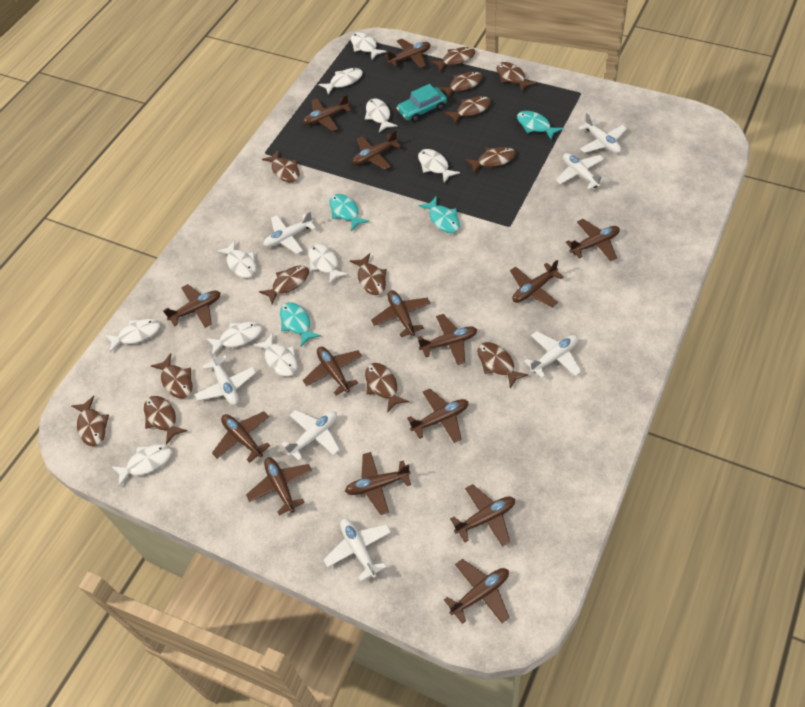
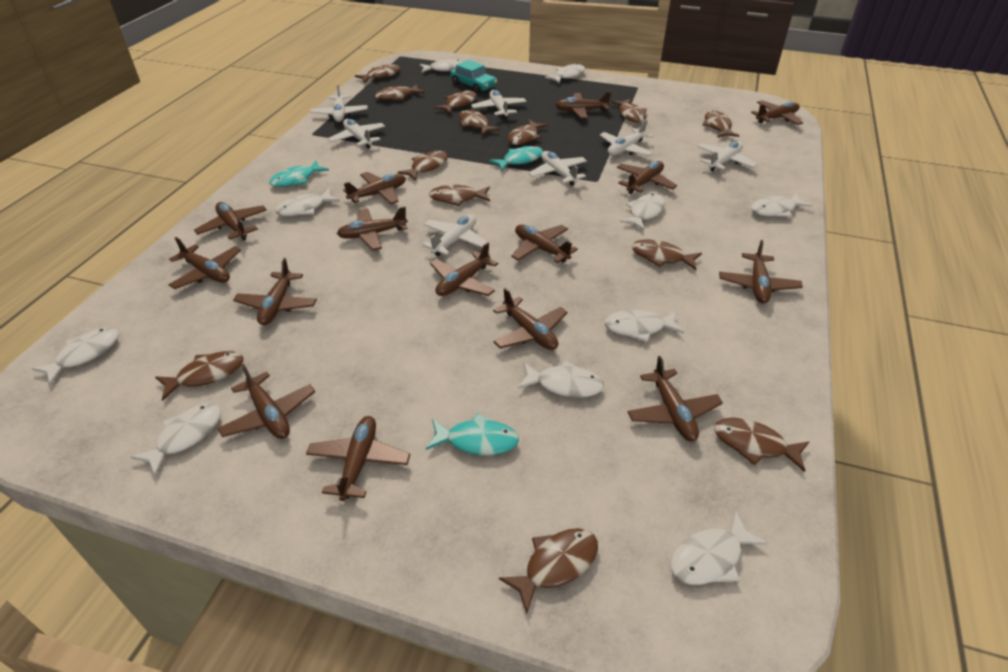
turquoise fish: [280,302,321,347] [330,194,369,232] [419,197,460,233] [517,111,563,140] = 4 -> [269,161,329,187] [426,413,519,455] [489,146,543,171] = 3

